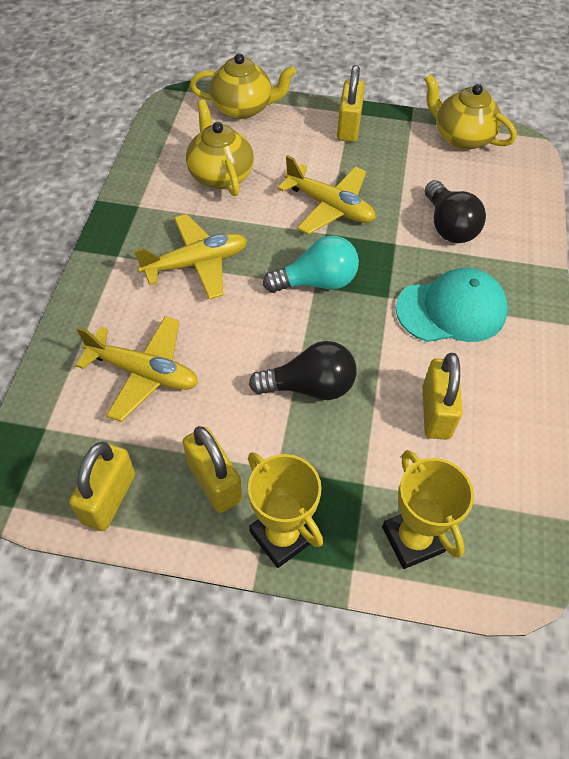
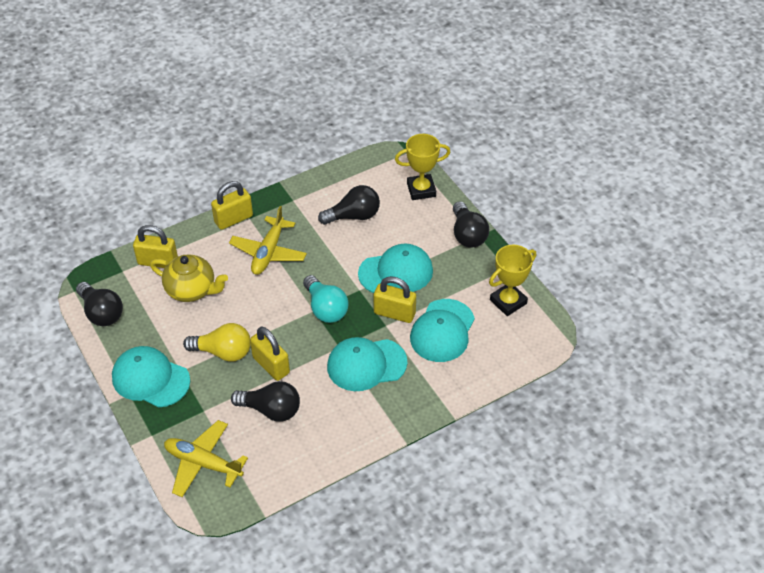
black light bulb: [249,341,357,400] [425,180,486,243] = 2 -> [76,282,123,326] [231,381,300,422] [318,185,380,225] [453,201,489,248] = 4
turquoise cap: [396,268,508,342] = 1 -> [112,346,190,407] [327,337,407,391] [358,243,433,293] [410,299,475,362] = 4
yellow light bulb: none = 0 -> [183,323,251,362] = 1
yellow plane: [75,316,198,422] [134,214,247,299] [277,155,376,235] = 3 -> [164,420,248,497] [229,206,307,275] = 2
yellow teapot: [186,100,254,196] [190,53,296,119] [424,74,517,150] = 3 -> [150,255,228,302] = 1

